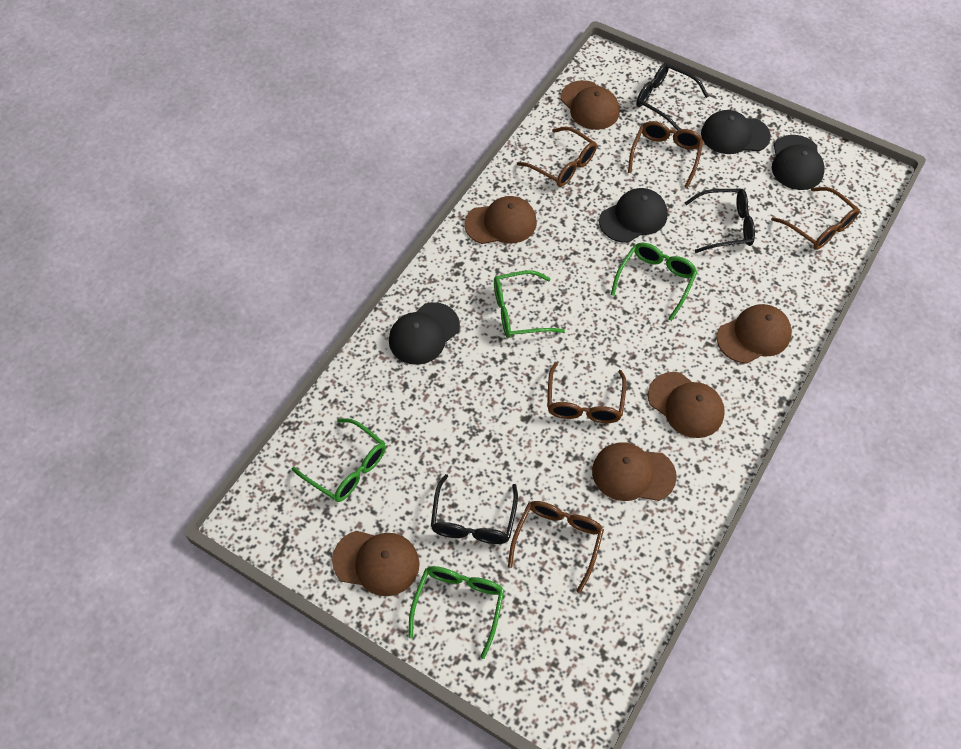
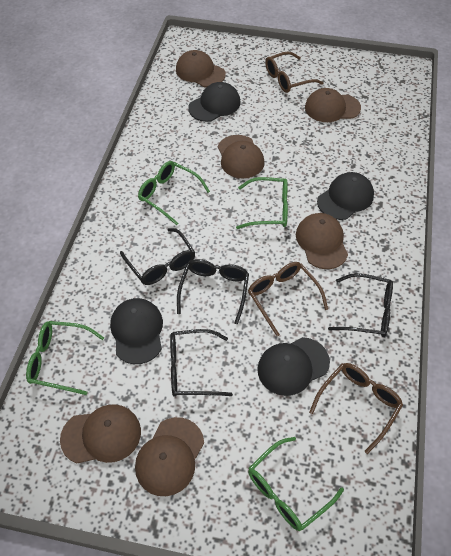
black glasses: [431,474,518,544] [636,63,709,130] [684,189,755,253] = 3 -> [120,228,195,285] [170,329,233,397] [177,259,249,324] [328,273,393,337] = 4
brown glasses: [508,501,604,593] [517,126,597,187] [547,363,627,423] [628,121,703,188] [771,187,860,250] = 5 -> [248,262,328,336] [265,51,324,93] [309,363,403,454] = 3

